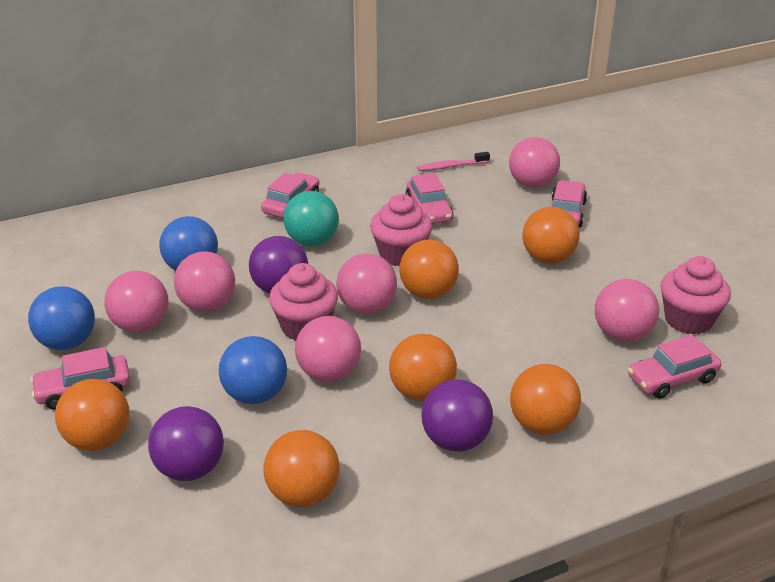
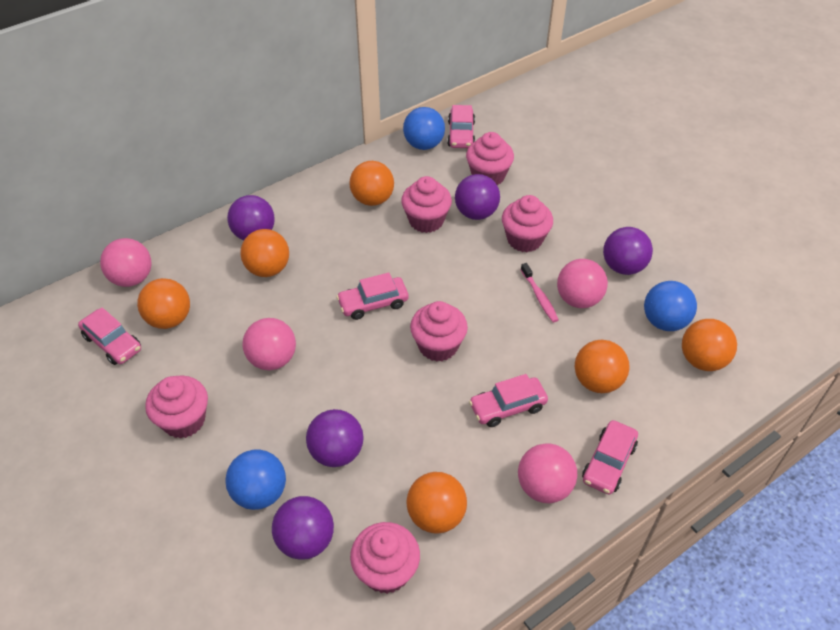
pink ball: [104,271,168,333] [174,252,235,312] [295,316,361,382] [336,253,397,314] [509,137,560,188] [595,279,659,342] = 6 -> [100,238,152,287] [243,318,296,370] [518,443,577,503] [557,259,608,308] = 4
pink cupcake: [269,263,338,341] [370,194,432,266] [661,256,731,335] = 3 -> [145,375,208,439] [350,522,420,594] [401,176,452,233] [410,301,468,362] [466,132,514,185] [502,195,553,252] = 6
purple ball: [148,406,224,481] [249,236,308,294] [421,379,493,452] = 3 -> [227,195,275,240] [272,496,334,560] [306,409,364,467] [455,174,500,220] [603,227,653,275] = 5
turquoise ball: [283,191,339,246] = 1 -> none = 0

